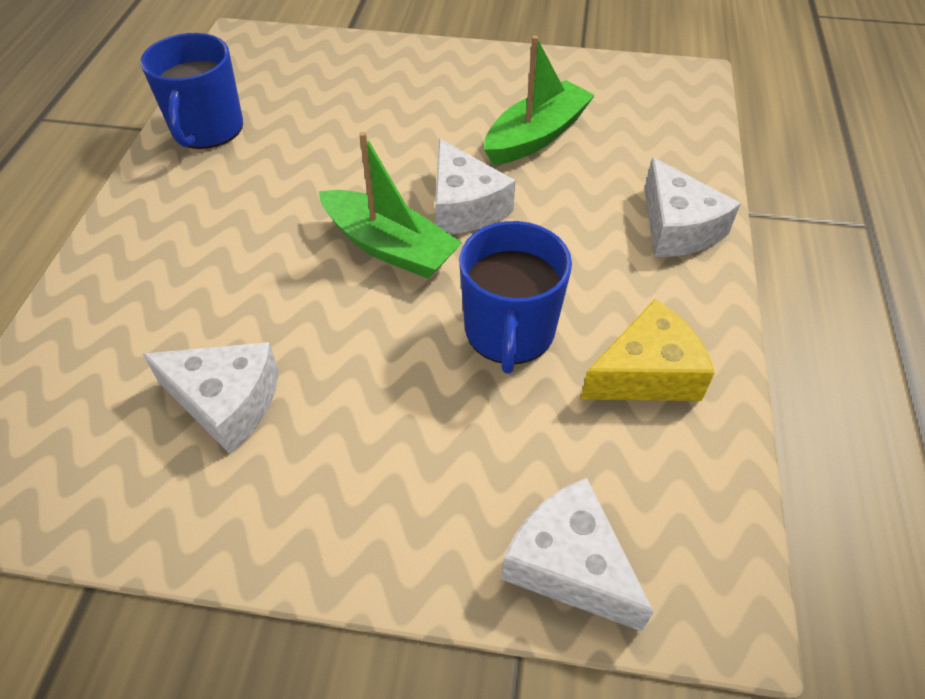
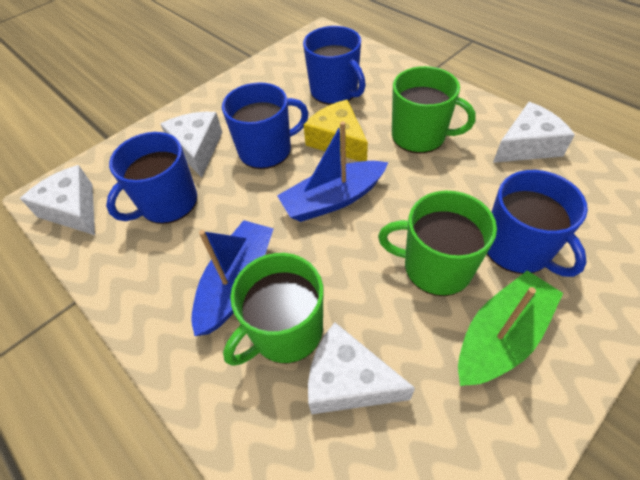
blue boat: none = 0 -> [191,220,274,336] [277,121,388,222] = 2
blue mug: [141,33,243,149] [459,221,572,374] = 2 -> [106,132,197,224] [222,82,308,169] [303,26,366,105] [487,170,588,277] = 4
green boat: [319,132,462,279] [484,35,595,165] = 2 -> [458,270,563,386] = 1
green mug: none = 0 -> [223,253,323,366] [378,191,497,296] [392,66,476,154] = 3

